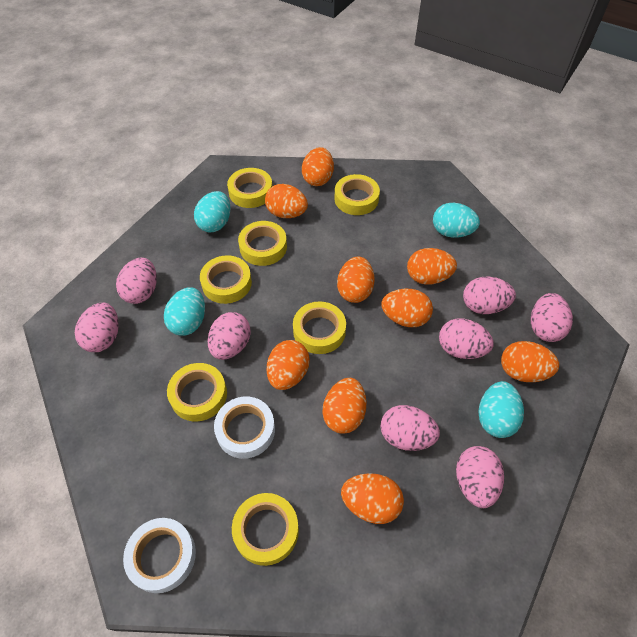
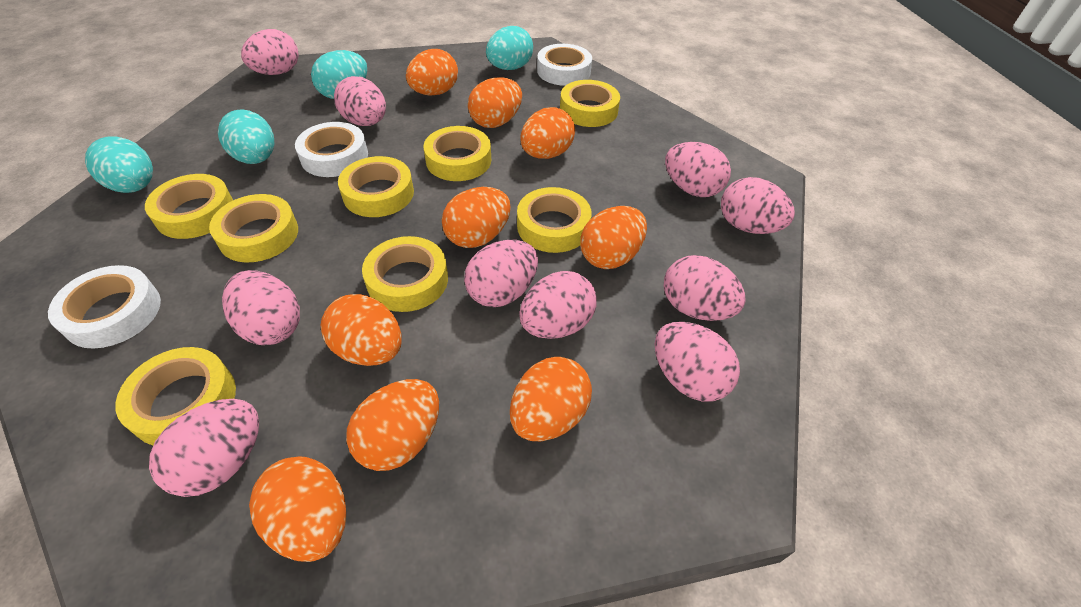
pink egg: [75,303,119,352] [116,257,157,304] [208,312,251,360] [381,405,440,451] [439,318,494,359] [456,446,504,508] [463,277,516,314] [531,293,573,342] = 8 -> [149,399,259,497] [222,270,300,345] [241,29,299,75] [334,76,386,126] [464,240,538,307] [519,271,596,339] [655,322,740,402] [664,255,746,321] [665,142,731,197] [721,177,795,234] = 10
white tape: [123,518,196,593] [214,397,275,459] = 2 -> [48,265,161,349] [295,122,368,177] [537,44,592,86] = 3
yellow tape: [167,363,227,421] [200,255,252,304] [227,168,272,208] [232,493,299,566] [238,221,287,266] [293,301,346,354] [335,174,380,215] = 7 -> [115,347,236,445] [145,174,233,239] [209,194,298,262] [338,156,414,217] [362,236,448,312] [423,126,491,181] [517,187,592,253] [560,80,620,127] = 8

